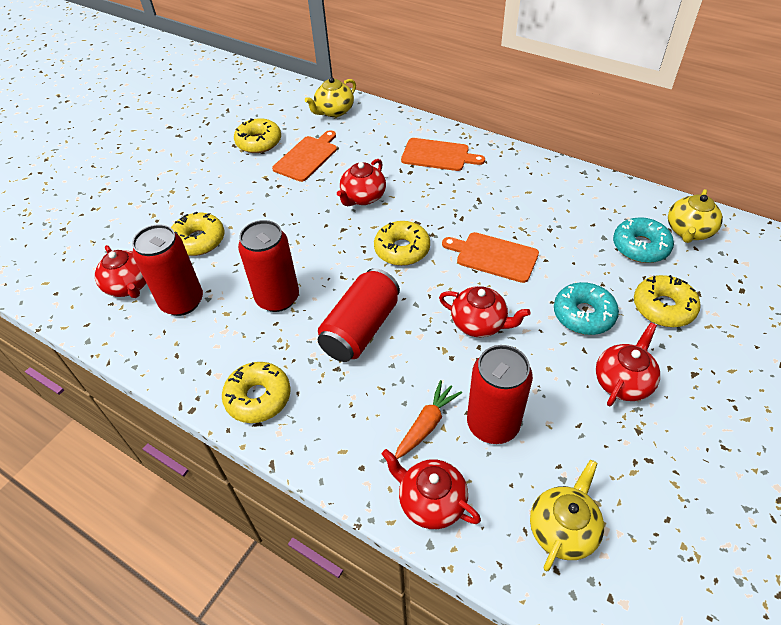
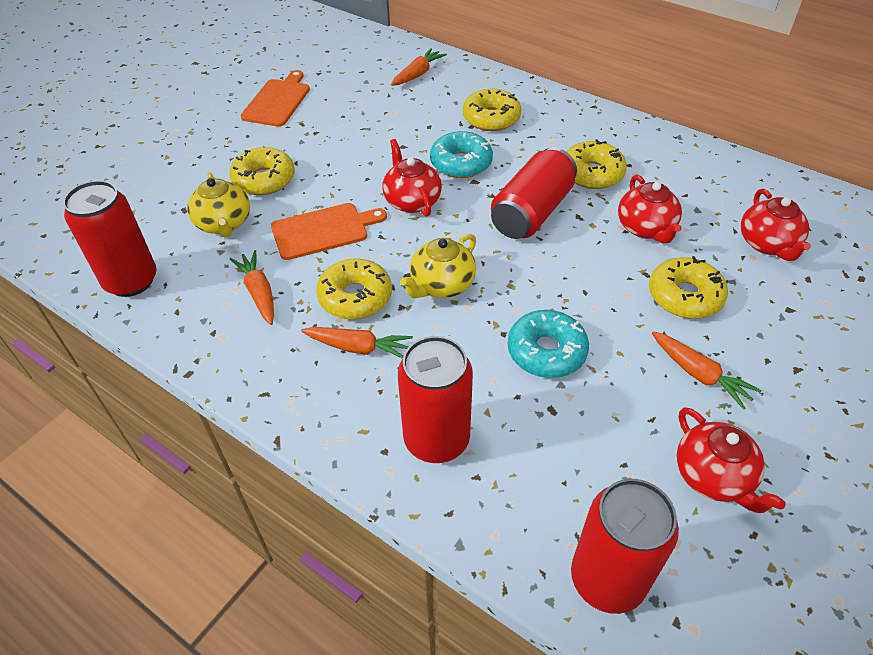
orange carrot: [395,380,462,459] = 1 -> [230,250,274,325] [301,327,413,359] [391,48,447,86] [652,331,761,410] = 4
orange cutting board: [272,130,337,182] [401,138,485,171] [442,232,539,283] = 3 -> [240,70,310,127] [271,203,387,260] = 2
red teapot: [95,245,146,298] [337,159,386,206] [382,449,481,529] [439,286,531,337] [596,323,660,407] = 5 -> [382,139,442,217] [618,175,682,244] [676,407,786,513] [741,189,811,261] = 4
yellow teapot: [305,77,356,117] [530,460,604,571] [668,189,723,243] = 3 -> [187,172,250,238] [400,234,476,298] = 2

